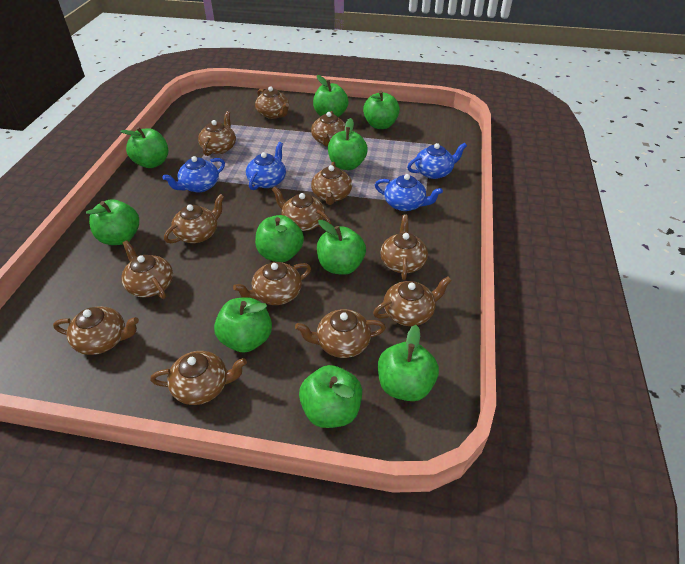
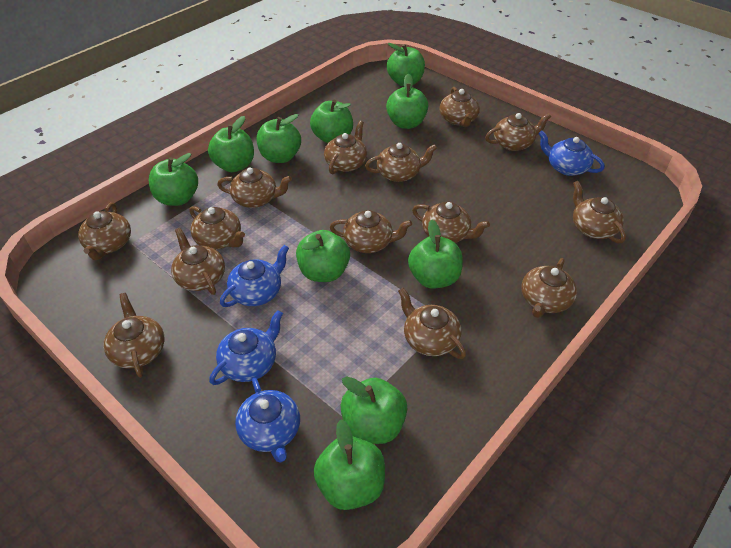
brown teapot: [53,306,139,355] [121,240,173,299] [150,351,247,405] [164,194,224,243] [198,111,236,156] [233,262,311,305] [255,87,289,119] [272,187,331,231] [295,309,386,358] [311,111,345,147] [311,162,352,205] [373,276,452,326] [380,214,428,280] = 13 -> [78,203,131,260] [104,293,165,378] [171,228,225,295] [189,206,245,249] [217,167,292,208] [324,121,367,174] [330,210,412,253] [365,143,437,182] [398,288,466,359] [412,202,490,243] [439,87,480,127] [485,113,551,151] [521,258,577,318] [573,181,626,243] = 14

